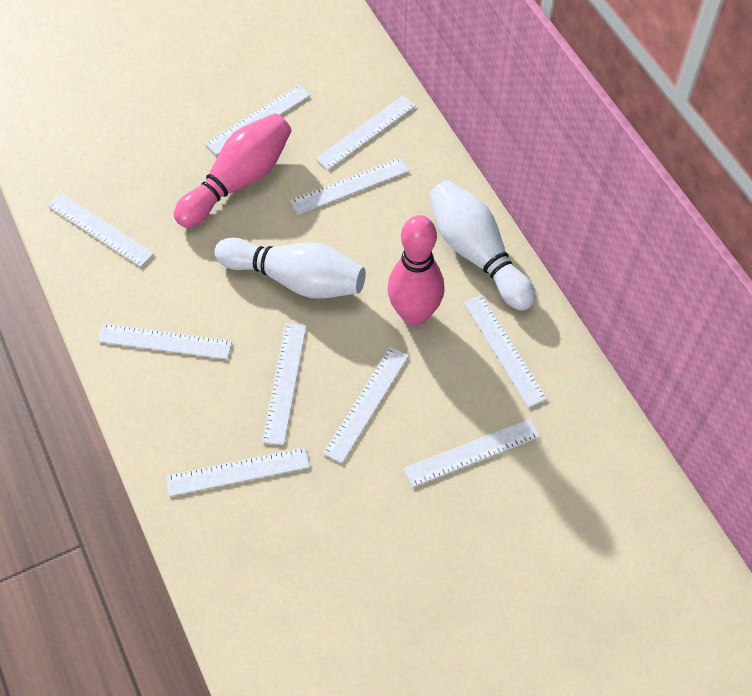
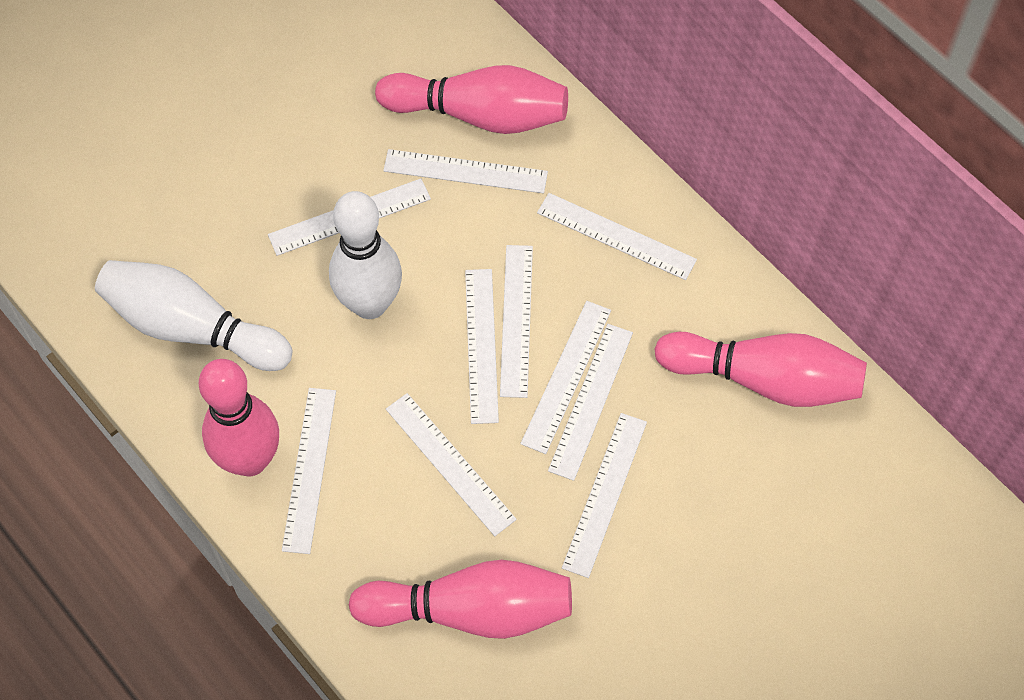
pink bowling pin: [174,113,291,228] [387,215,445,326] = 2 -> [199,359,279,476] [349,560,572,639] [375,65,568,134] [655,332,867,407] = 4

